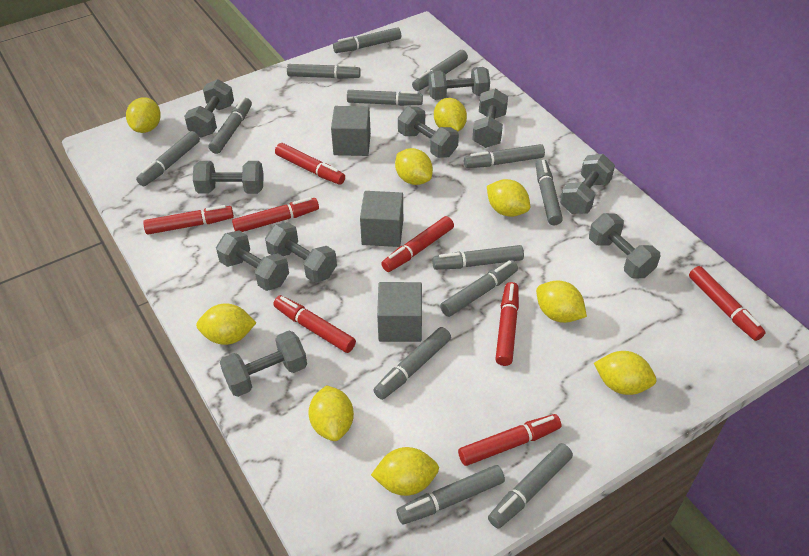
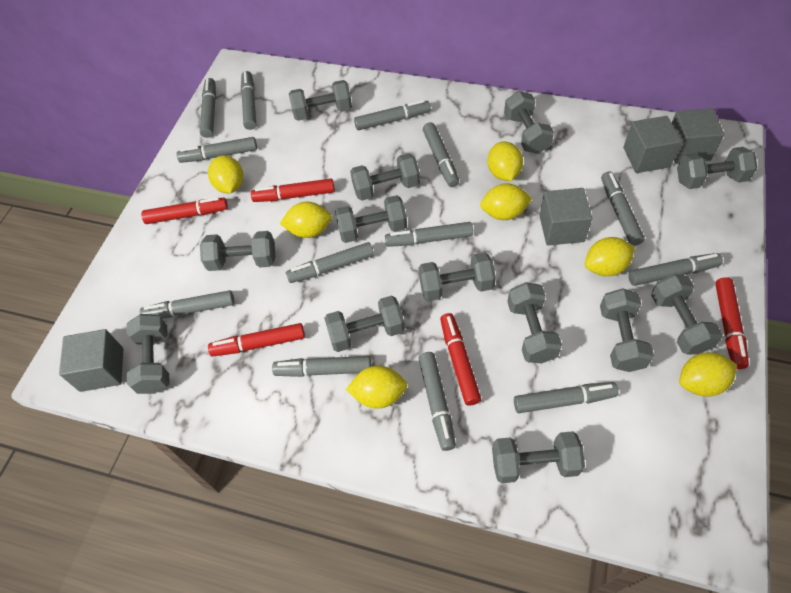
grey cube: [331,106,371,156] [360,191,403,247] [377,282,422,342] = 3 -> [59,329,123,392] [539,188,592,246] [623,116,682,173] [672,108,724,163] = 4
grey dumbbell: [184,79,234,137] [193,161,264,194] [216,231,289,291] [220,331,307,397] [265,222,337,283] [398,106,459,158] [428,67,490,100] [472,89,508,148] [560,154,615,214] [589,213,660,279] = 10 -> [127,314,170,394] [200,231,276,271] [289,80,352,121] [324,296,405,352] [335,195,407,243] [350,153,420,201] [419,252,496,301] [492,431,585,483] [504,91,554,154] [507,282,562,363] [600,288,654,372] [651,274,723,355] [677,147,757,189] = 13
red marker: [143,205,234,234] [232,197,319,232] [273,295,356,353] [275,143,345,185] [381,216,454,272] [458,414,561,466] [496,282,519,366] [689,266,766,341] = 8 -> [141,197,228,224] [208,323,305,357] [251,179,335,202] [440,313,481,406] [715,277,749,369] = 5
yellow lemon: [126,97,161,133] [196,303,256,345] [309,385,354,441] [371,447,439,496] [395,148,433,185] [434,98,467,131] [487,179,530,217] [536,281,587,323] [594,351,656,395] = 9 -> [208,155,243,193] [280,202,332,238] [346,366,407,409] [480,183,532,220] [488,141,523,181] [585,237,635,276] [679,352,737,397] = 7

